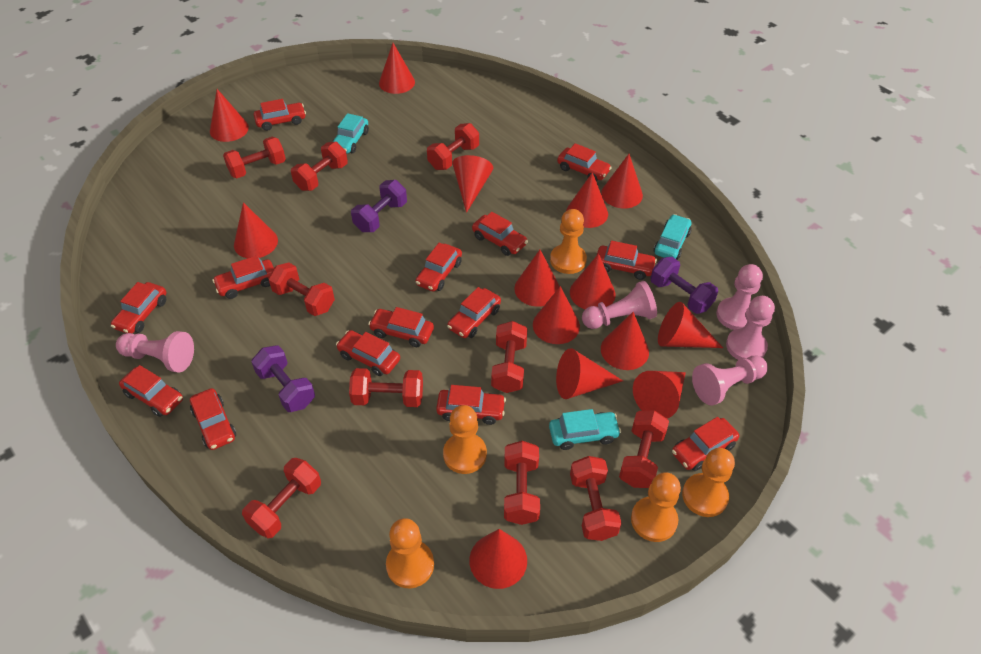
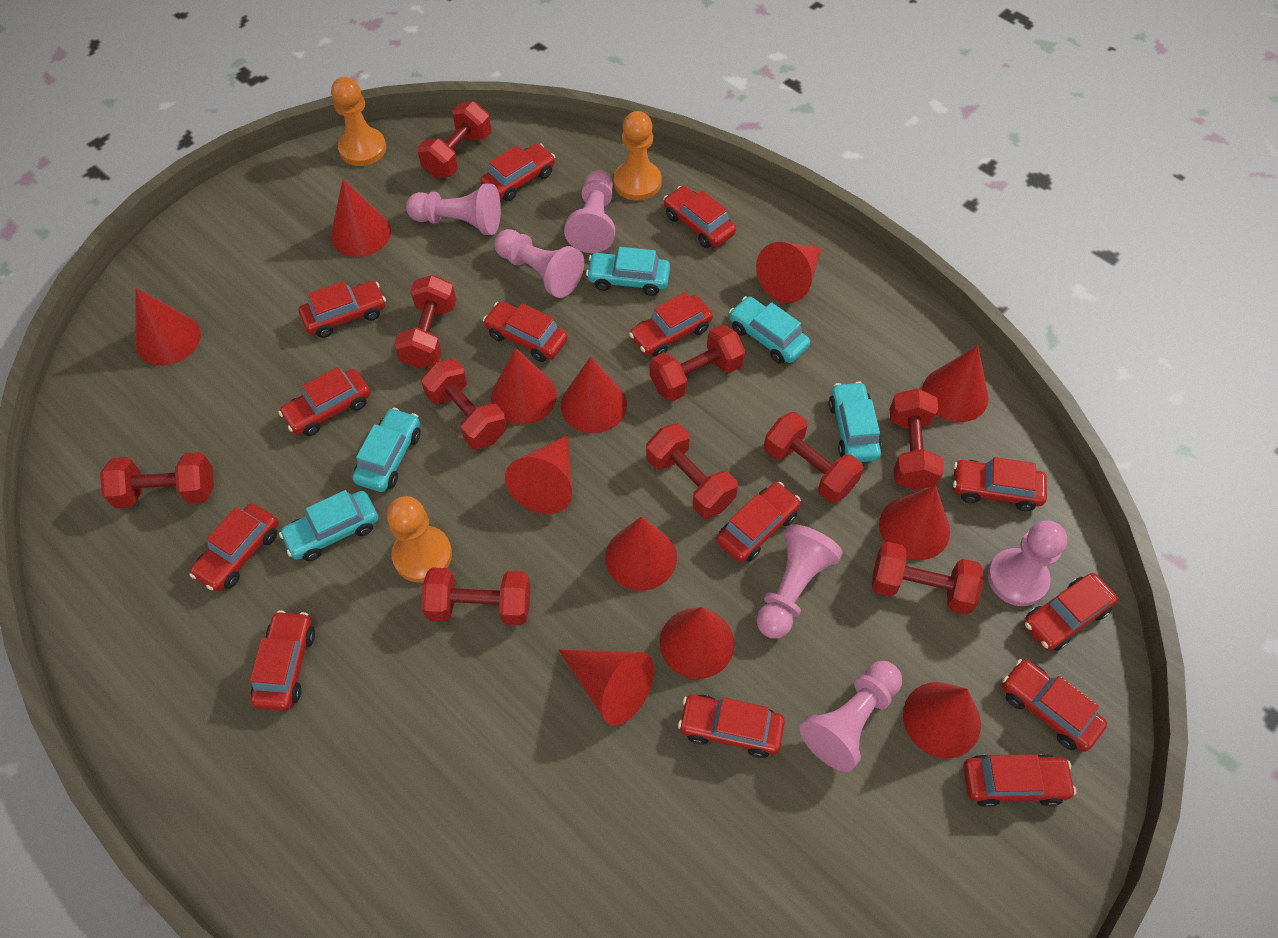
orange pawn: [386,518,434,588] [443,405,487,474] [550,209,587,274] [631,472,681,542] [682,448,735,517] = 5 -> [331,77,386,166] [387,496,452,583] [614,111,661,201] = 3
pink pawn: [116,331,194,372] [582,281,657,329] [692,356,768,405] [716,264,763,330] [726,296,775,360] = 5 -> [406,184,501,235] [494,229,584,298] [564,170,615,253] [756,524,843,639] [800,661,902,772] [988,520,1067,606] = 6
purple dumbbell: [251,345,315,412] [351,180,407,232] [650,257,718,314] = 3 -> none = 0
red cone: [210,89,249,142] [234,202,278,258] [379,43,415,94] [452,155,493,213] [469,529,527,589] [514,250,560,307] [533,286,580,344] [556,348,623,399] [566,172,608,228] [570,253,616,309] [601,154,643,208] [601,312,649,370] [633,371,686,418] [658,302,723,348] = 14 -> [135,288,201,366] [331,179,391,257] [491,348,557,425] [505,435,572,514] [558,649,654,726] [561,356,627,433] [605,517,677,590] [660,607,734,679] [756,242,822,303] [879,485,950,560] [903,682,981,758] [922,345,989,422] = 12
turquoise car: [332,113,369,154] [549,409,621,450] [654,214,691,260] = 3 -> [279,490,378,561] [352,408,421,492] [586,247,670,296] [729,296,810,364] [829,381,882,462] = 5

